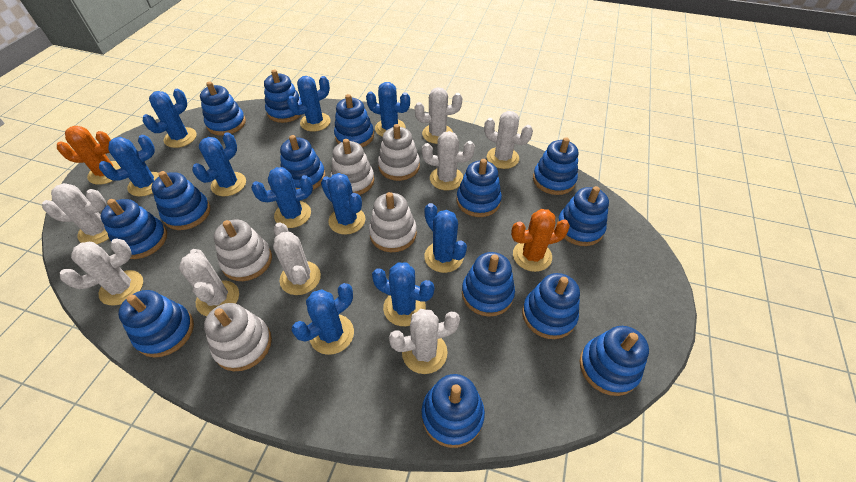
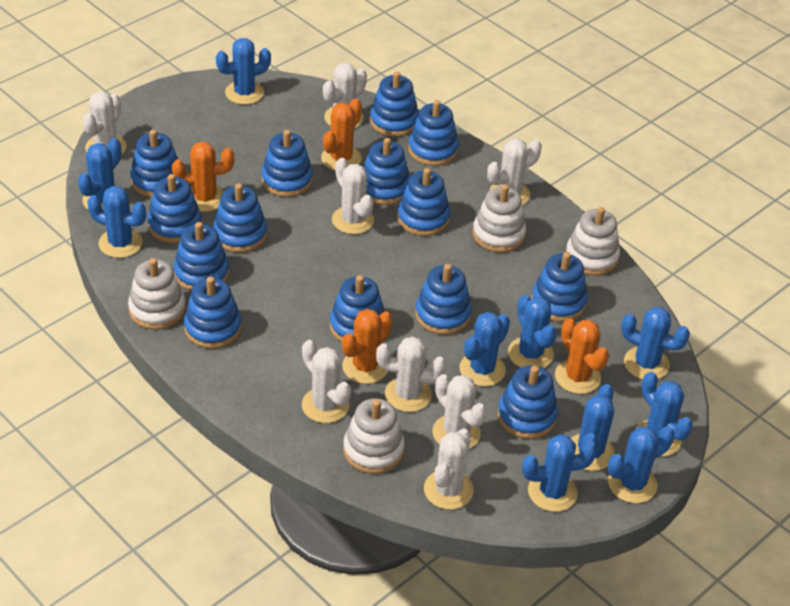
orange cactus: [57,126,121,185] [511,209,570,272] = 2 -> [172,141,234,212] [321,98,362,171] [342,309,393,384] [555,318,609,394] = 4
white stacking toy: [204,303,272,371] [214,220,272,281] [330,139,374,195] [369,192,417,252] [378,124,420,181] = 5 -> [128,258,186,330] [343,398,405,474] [472,184,526,253] [566,207,620,276] = 4

